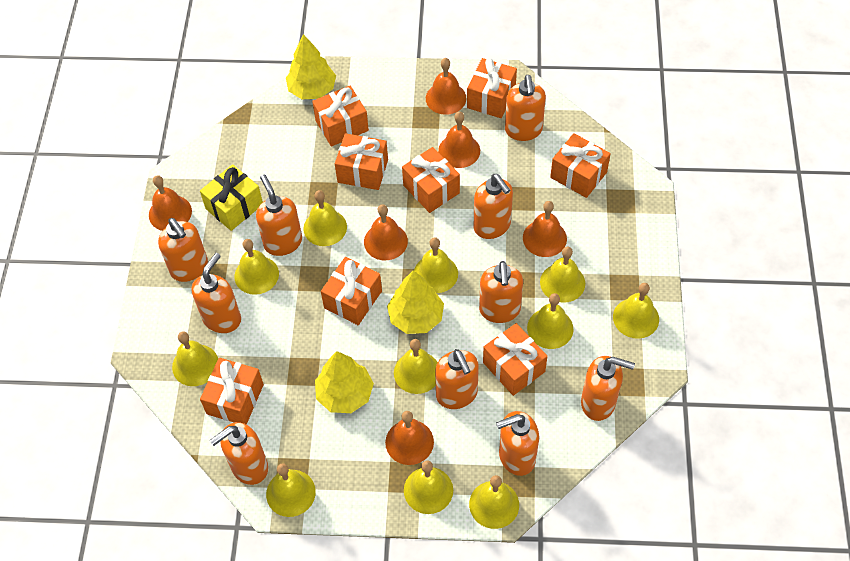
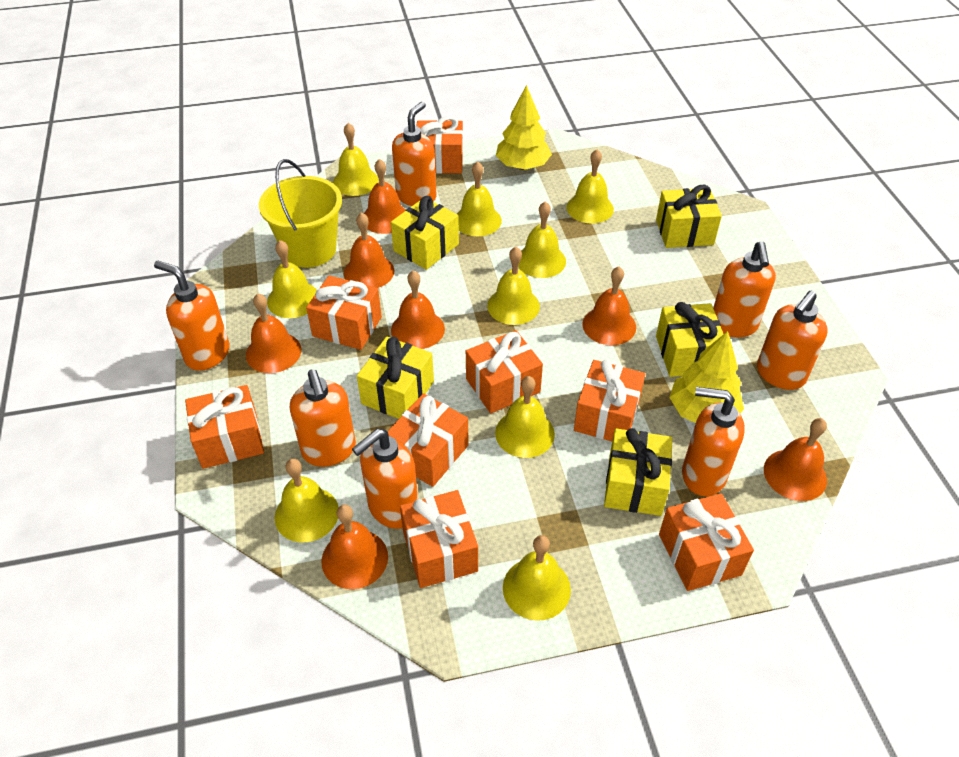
orange bell: [149,175,192,231] [364,204,408,260] [385,411,434,465] [426,58,466,115] [438,111,480,168] [523,201,567,257] = 6 -> [246,294,301,373] [322,504,388,589] [344,212,394,288] [364,159,406,234] [391,270,445,349] [582,266,636,345] [764,418,827,501] = 7
orange soap dispenser: [158,218,208,282] [191,253,241,333] [210,422,268,485] [256,175,302,256] [435,349,479,409] [474,174,513,239] [479,261,523,323] [496,411,539,476] [505,75,546,141] [581,356,635,421] = 10 -> [154,261,230,371] [290,369,356,467] [352,429,418,529] [392,102,437,206] [682,387,745,497] [713,241,776,338] [757,290,828,390] = 7
yellow bell: [172,331,218,386] [234,239,279,295] [266,463,316,517] [303,190,347,246] [394,339,438,394] [404,460,453,514] [414,237,458,293] [469,475,519,529] [527,293,573,349] [540,247,585,303] [613,283,659,339] = 11 -> [267,240,317,318] [275,459,338,542] [333,123,379,196] [457,161,502,236] [487,247,540,325] [495,376,555,458] [503,535,571,621] [518,201,566,278] [566,149,614,224] = 9
yellow bucket: none = 0 -> [259,159,342,268] = 1
yellow gift: [200,164,263,231] = 1 -> [357,336,434,419] [391,196,459,270] [604,428,672,516] [656,185,722,248] [656,302,723,377] = 5
yellow tree: [286,34,336,99] [315,351,374,413] [387,270,444,334] = 3 -> [496,85,552,170] [669,331,744,423] = 2

